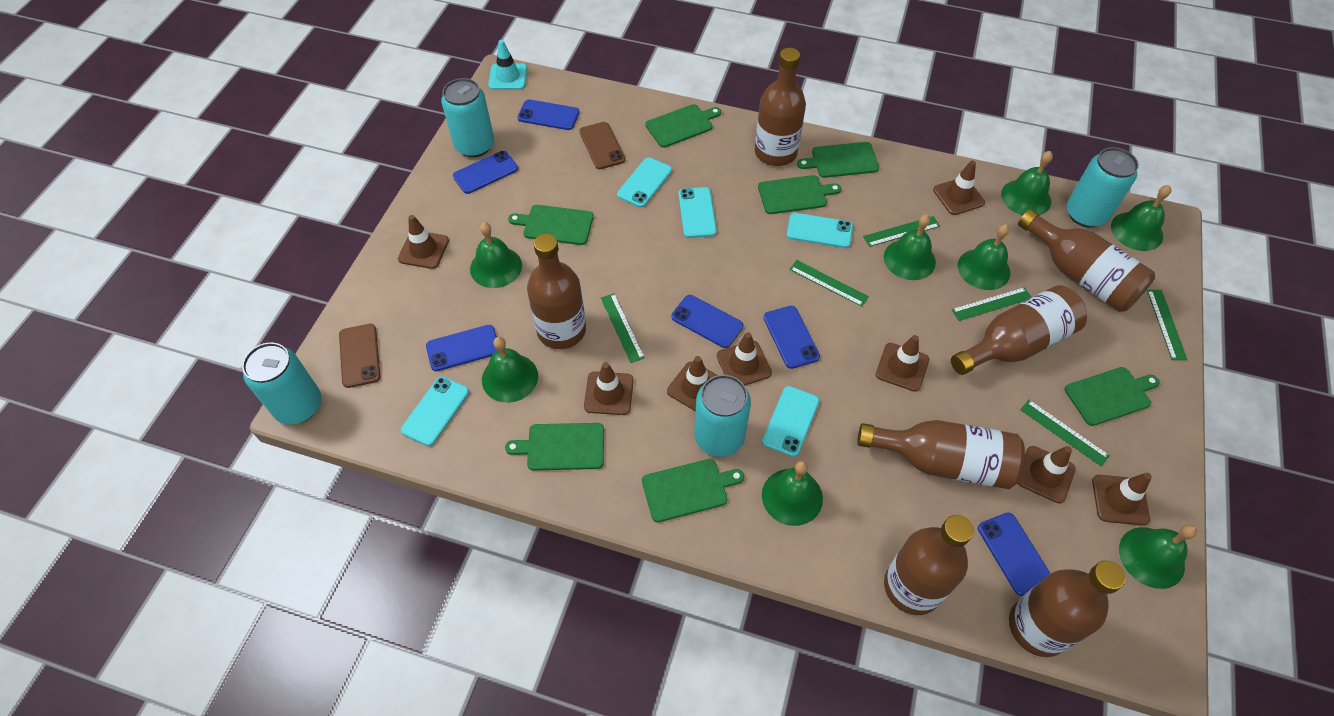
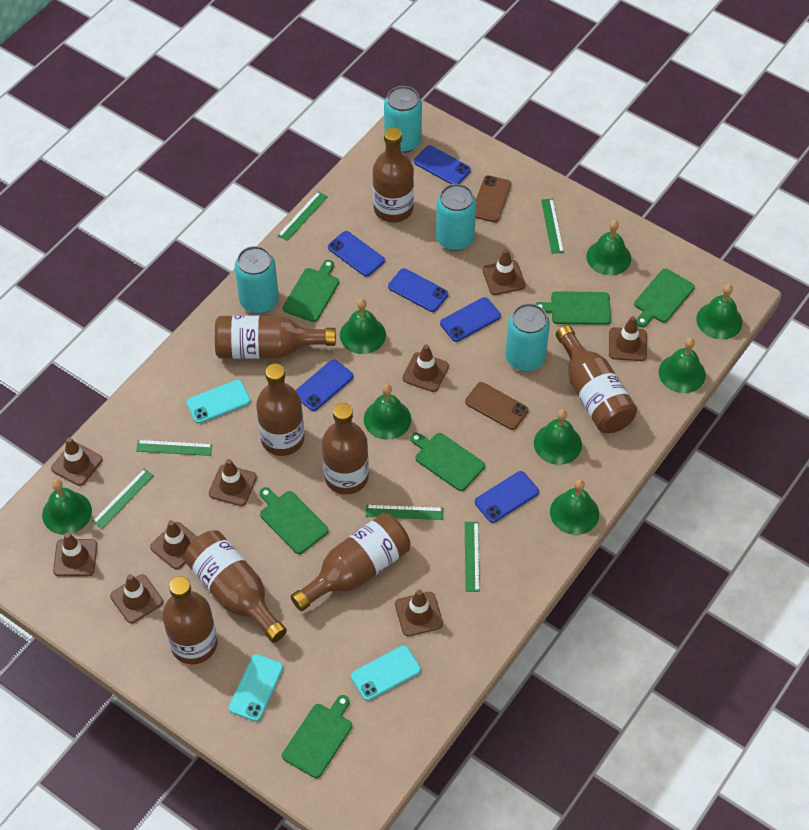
brown bottle: [527,234,586,349] [755,48,806,166] [857,420,1025,489] [884,515,974,615] [951,285,1087,375] [1009,560,1126,657] [1018,209,1155,312] = 7 -> [162,576,217,665] [184,530,287,643] [215,315,336,359] [256,363,304,456] [291,513,410,611] [322,403,369,495] [373,127,414,223] [556,325,637,433] = 8
brown traffic cone: [398,215,449,269] [584,362,634,415] [667,356,717,412] [717,332,772,385] [876,335,929,392] [933,161,985,215] [1017,446,1076,504] [1092,473,1152,526] = 8 -> [51,437,102,486] [53,532,97,576] [110,574,163,623] [150,520,197,569] [209,459,257,506] [395,590,443,636] [403,344,449,392] [483,249,526,295] [609,316,647,361] = 9
green cutting board: [505,423,604,470] [508,205,594,245] [642,459,744,522] [645,104,721,148] [758,175,841,214] [797,142,879,178] [1065,367,1160,426] = 7 -> [259,487,328,554] [282,695,352,778] [283,260,339,322] [410,432,485,491] [535,291,611,325] [634,269,695,327] = 6
turquoise phone: [401,376,469,446] [617,157,672,208] [678,187,717,238] [762,386,819,457] [787,213,853,248] = 5 -> [186,380,251,424] [229,654,283,721] [351,645,421,701] = 3
turquoise traffic cone: [488,40,527,90] = 1 -> none = 0

